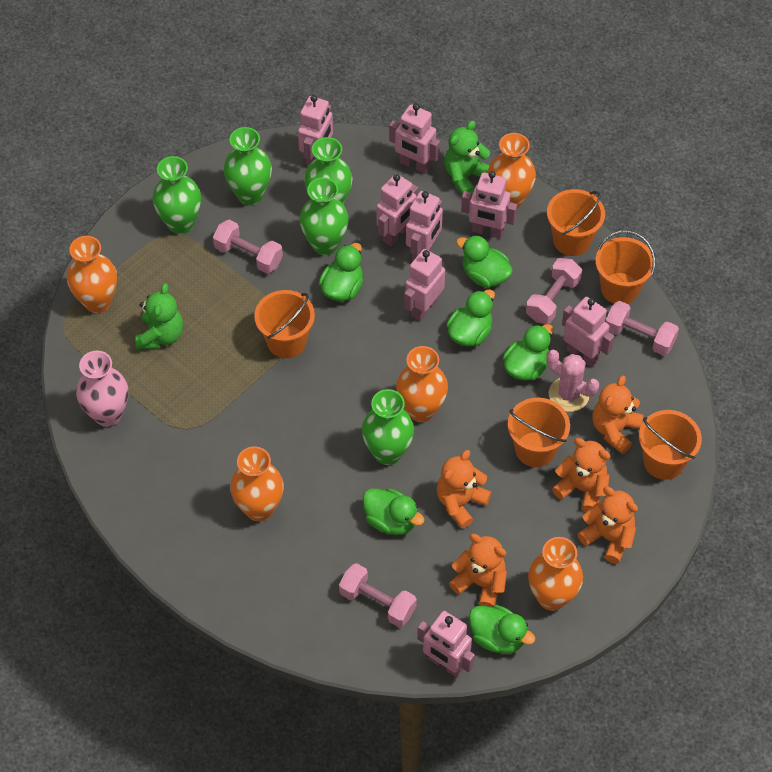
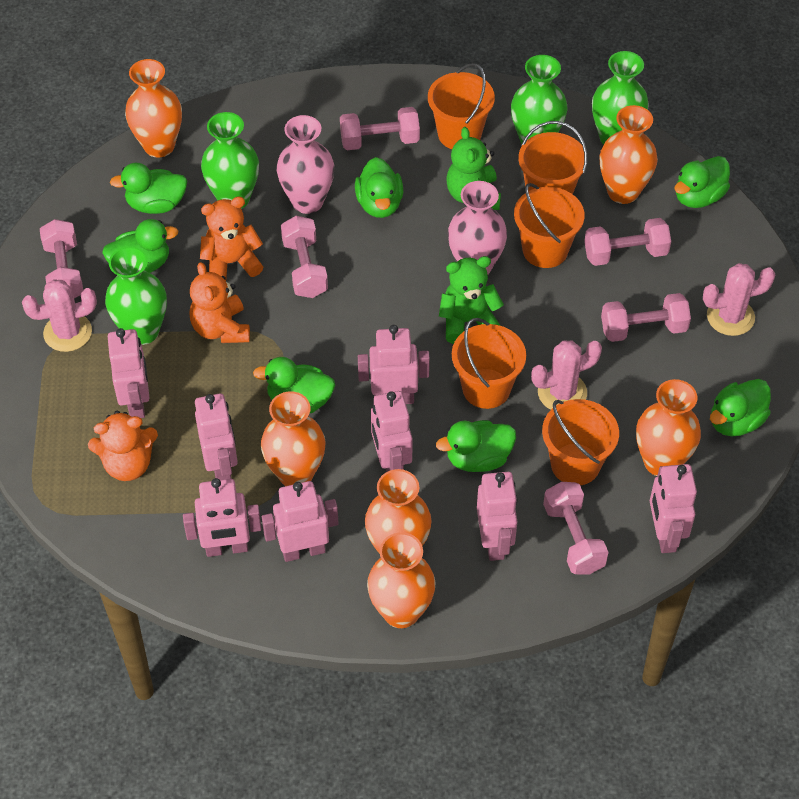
green duck: [319,243,363,301] [363,488,425,535] [446,289,495,346] [456,235,513,288] [469,605,535,654] [503,324,553,381] = 6 -> [102,219,178,273] [110,163,187,214] [253,357,335,414] [355,157,403,218] [436,420,516,472] [674,156,730,208] [710,379,771,436] = 7
green vase: [152,156,201,234] [224,127,272,205] [300,177,349,255] [304,137,353,205] [362,389,414,465] = 5 -> [105,246,167,345] [201,112,259,209] [511,55,568,145] [592,51,649,145] = 4
orange teddy bear: [437,450,491,529] [449,534,507,607] [552,438,610,512] [578,487,638,564] [592,376,643,454] = 5 -> [88,411,158,481] [190,262,250,343] [200,196,263,281] = 3
orange vase: [67,236,117,313] [230,446,284,521] [396,346,448,422] [488,133,536,209] [528,537,583,611] = 5 -> [125,59,182,158] [261,391,326,486] [365,469,432,554] [367,532,435,628] [600,105,658,204] [636,379,701,476] = 6
pink cactus: [546,350,599,412] = 1 -> [22,279,97,352] [531,340,602,410] [703,263,776,336] = 3
pink dumbbell: [213,220,283,274] [339,563,417,627] [526,258,582,324] [605,301,679,356] = 4 -> [40,219,83,298] [281,216,328,298] [340,107,420,150] [543,482,609,575] [584,218,671,266] [601,293,691,342] = 6
pink vase: [76,351,128,427] = 1 -> [277,115,334,214] [448,181,507,275] = 2

